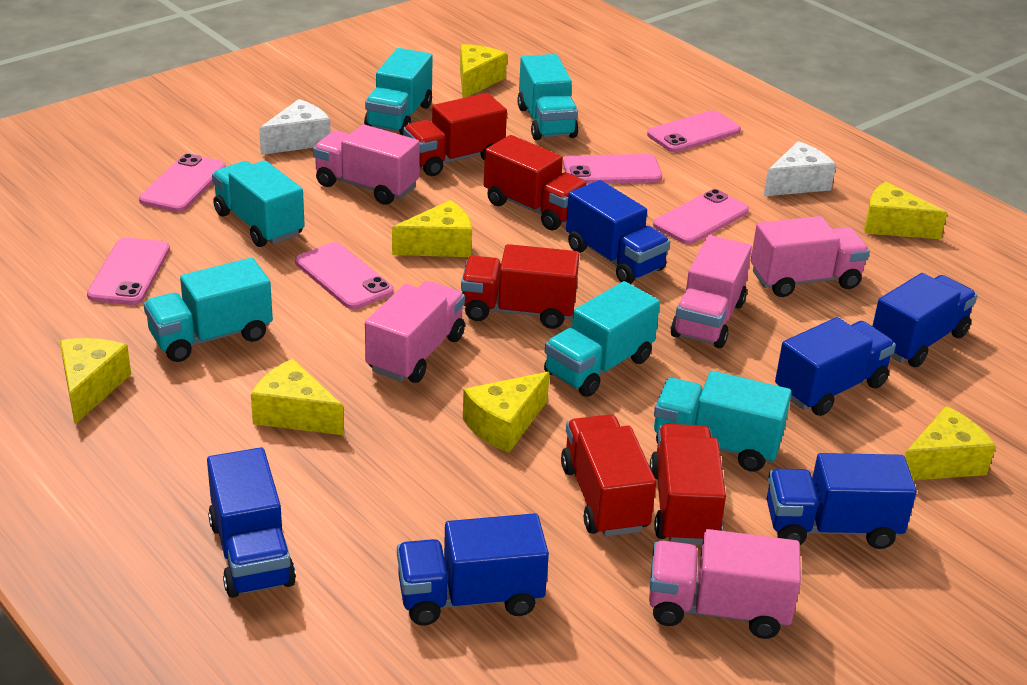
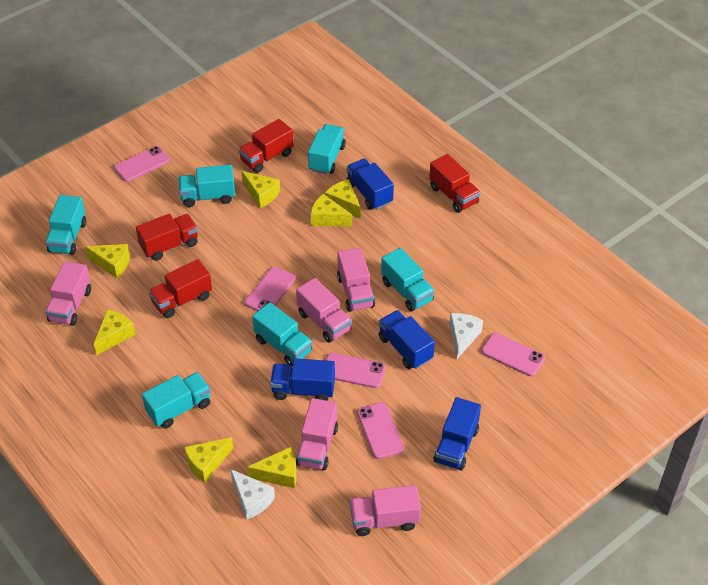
blue truck: [207,447,296,598] [397,513,549,626] [566,180,670,284] [767,453,917,549] [775,317,896,416] [872,273,977,367] = 6 -> [270,358,335,401] [347,159,394,210] [379,310,435,369] [434,397,481,470] = 4
pink phone: [87,238,170,305] [139,153,226,212] [295,242,393,309] [563,154,662,184] [647,110,741,152] [653,189,749,244] = 6 -> [114,146,170,182] [245,267,296,311] [326,353,386,388] [357,402,404,459] [481,333,545,377] = 5
red truck: [403,93,507,176] [461,244,580,329] [484,135,588,230] [561,415,656,537] [650,424,726,545] = 5 -> [136,214,198,261] [148,259,212,318] [238,119,293,173] [429,154,480,213] = 4

